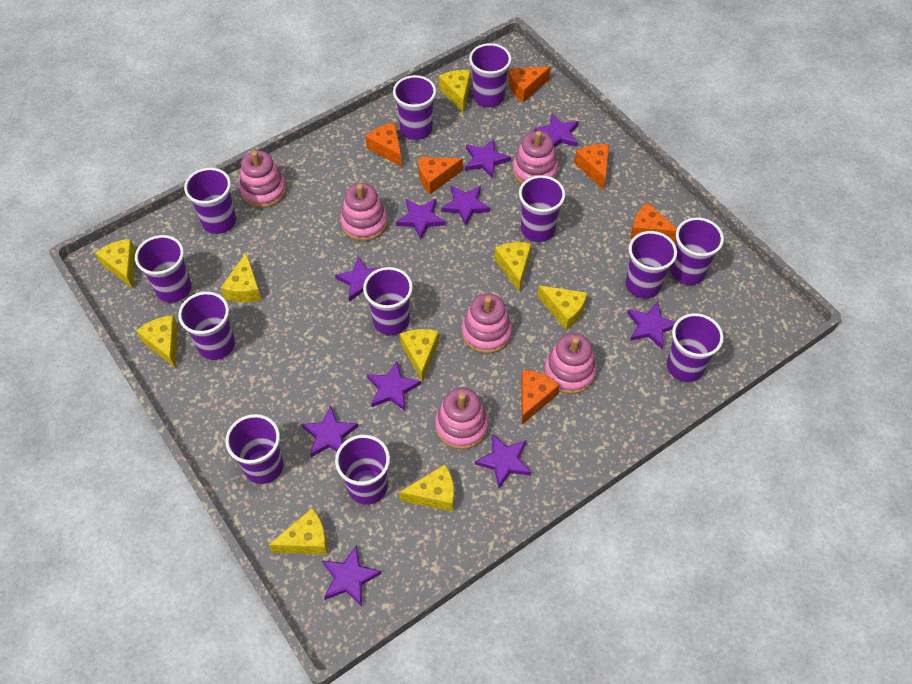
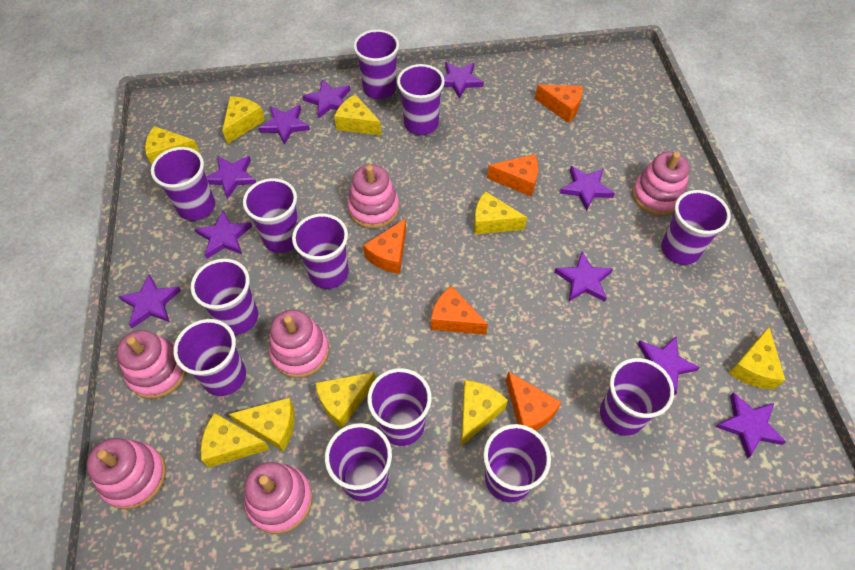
orange cheese: [365,122,402,167] [418,157,463,194] [508,67,550,103] [522,370,560,425] [574,144,609,190] [630,203,677,243] = 6 -> [363,218,406,274] [431,286,488,335] [487,154,538,196] [506,371,562,431] [535,85,583,123] = 5

